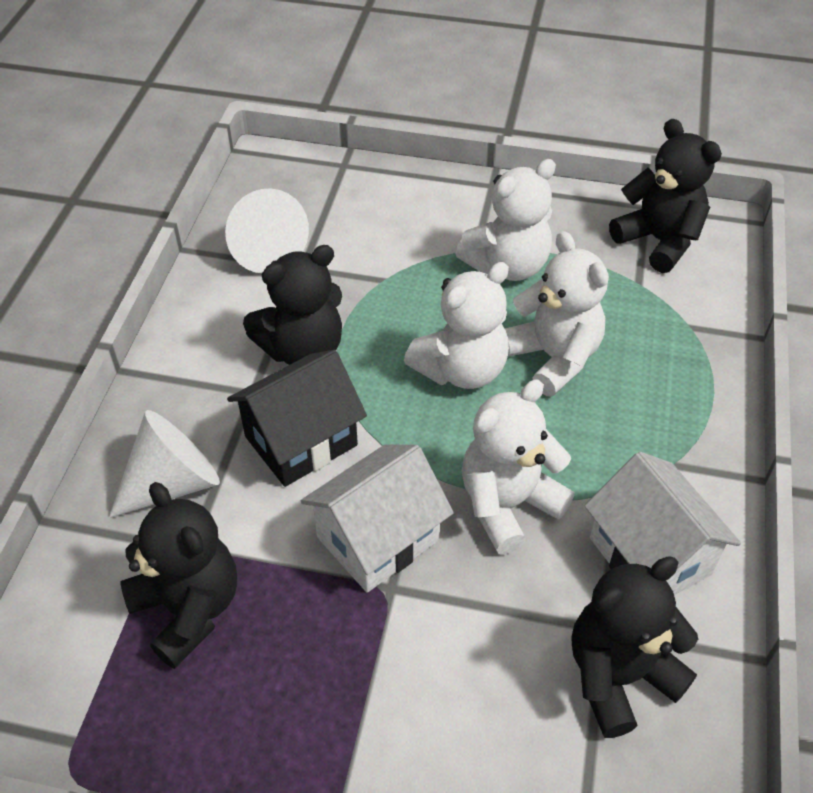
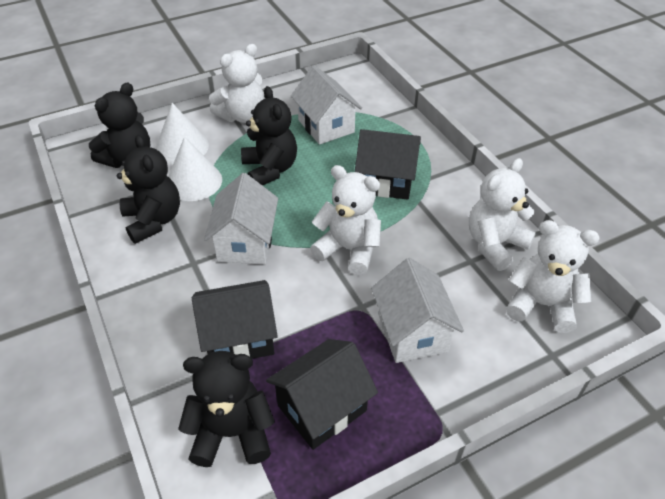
black house: [227,350,367,487] = 1 -> [192,280,278,359] [266,339,378,450] [355,129,421,200] = 3
white house: [301,444,454,593] [584,452,741,595] = 2 -> [204,173,278,264] [291,66,362,145] [371,258,464,363] = 3

